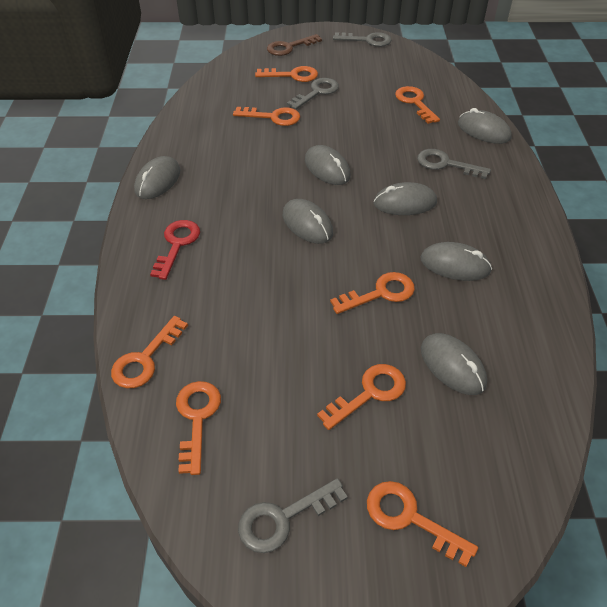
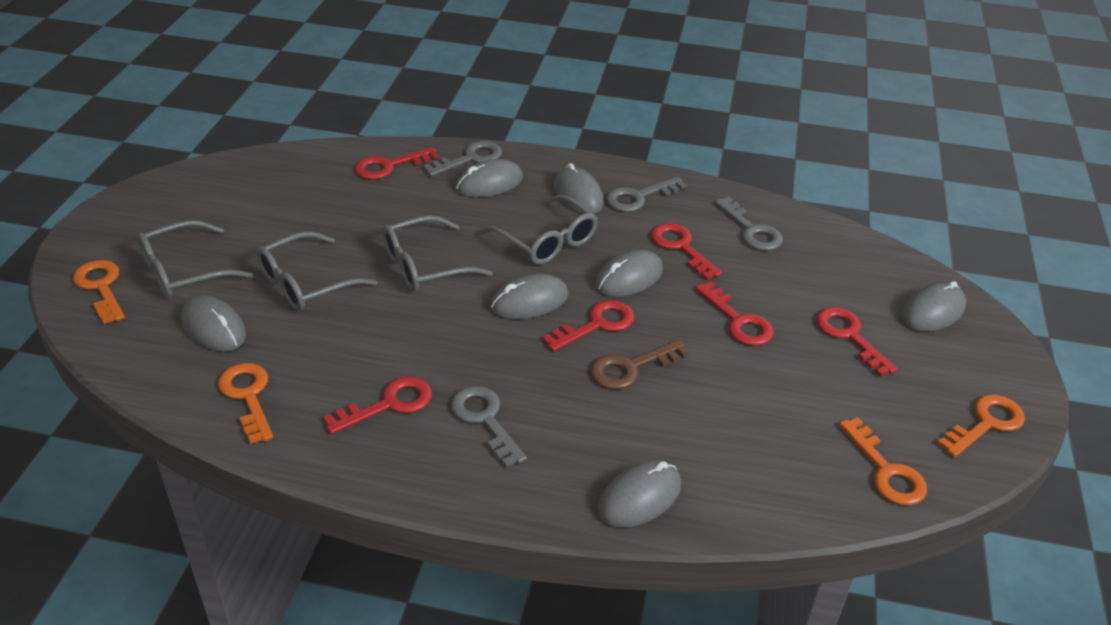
grey glasses: none = 0 -> [137,220,253,298] [256,232,377,311] [382,215,493,291] [482,195,598,265] = 4
orange key: [111,316,188,388] [176,381,221,475] [233,107,300,126] [255,66,318,82] [317,364,406,430] [330,272,415,314] [367,481,478,567] [395,86,440,124] = 8 -> [73,260,125,324] [218,363,273,444] [839,417,927,505] [937,394,1025,458] = 4
red key: [150,220,200,280] = 1 -> [323,376,432,434] [355,147,439,179] [543,300,635,352] [651,223,722,280] [695,281,774,346] [816,307,898,376] = 6

